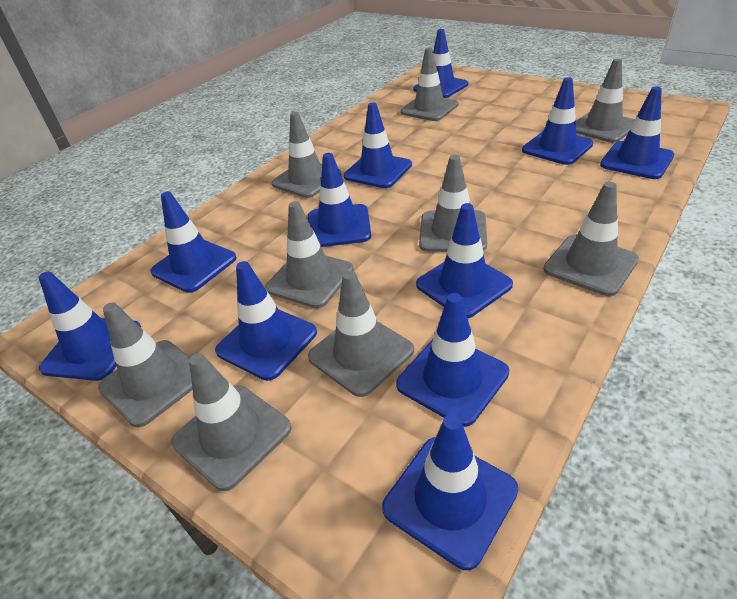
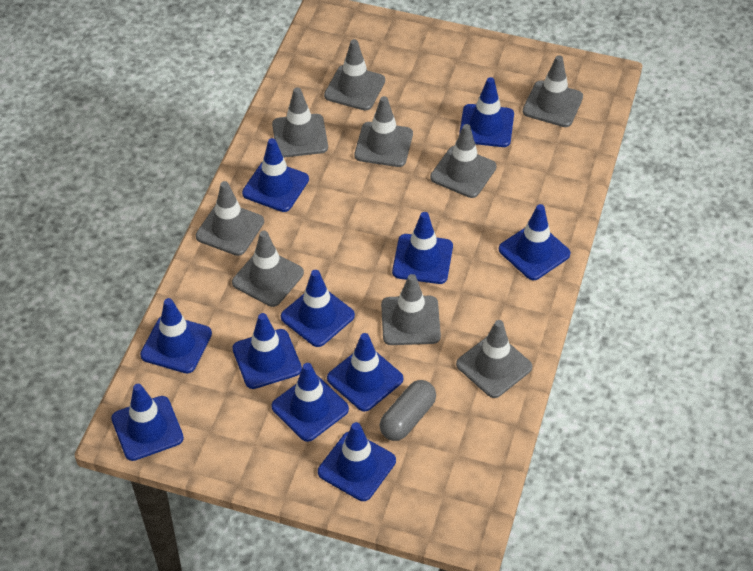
grey capsule: none = 0 -> [380,380,436,441] = 1

